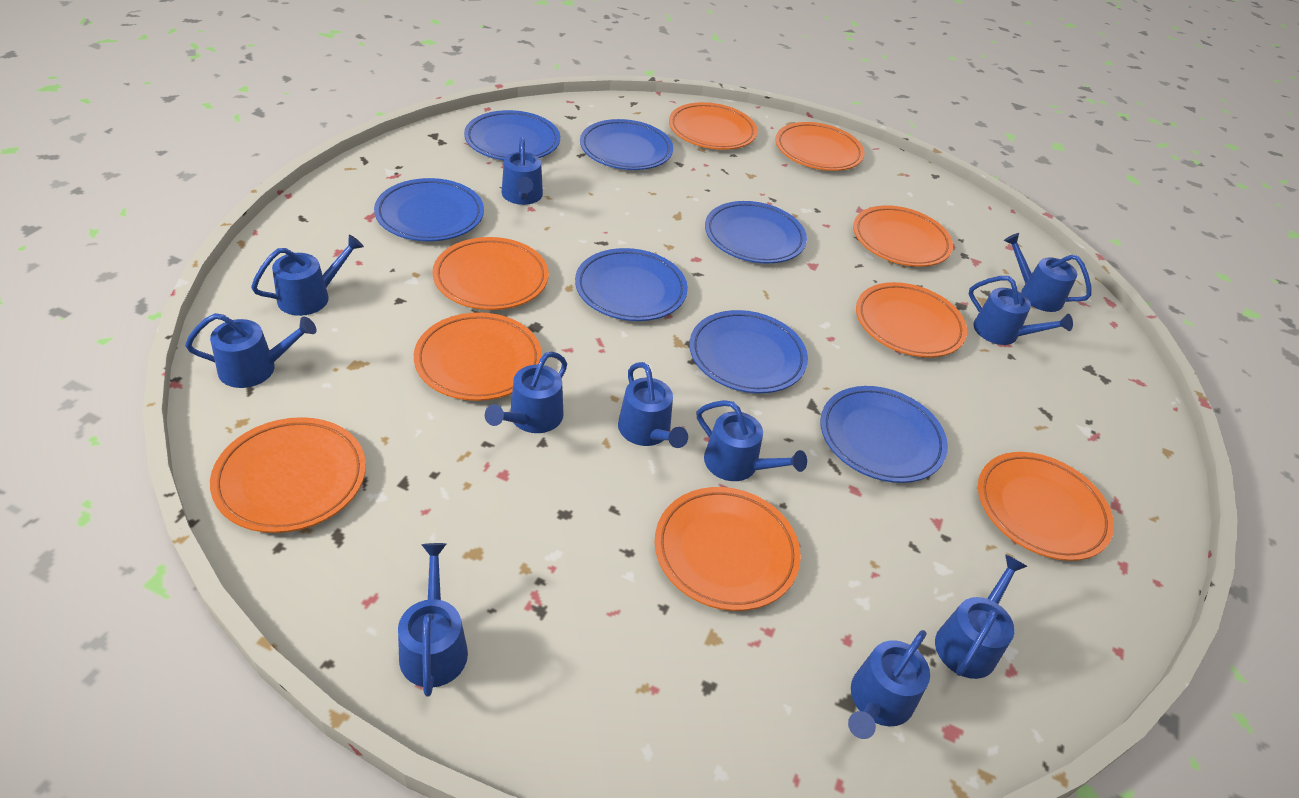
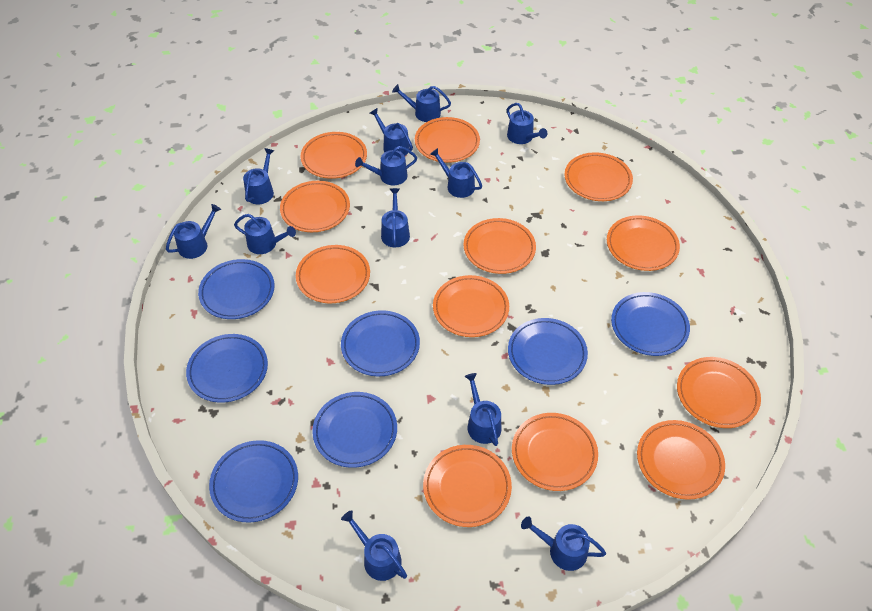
blue watering can: [185,313,317,388] [251,235,364,316] [398,543,468,697] [485,352,567,433] [501,137,543,205] [618,362,688,448] [697,400,807,481] [848,630,930,739] [935,554,1027,679] [969,276,1073,345] [1004,233,1091,312] = 11 -> [166,204,221,259] [234,214,296,254] [243,148,274,204] [341,510,407,581] [355,146,417,185] [370,108,413,156] [381,188,410,248] [392,84,451,122] [430,148,482,198] [465,373,501,446] [507,103,547,144] [521,516,606,571] = 12
orange plate: [210,417,366,533] [414,312,542,401] [432,237,549,310] [655,487,801,611] [669,102,757,150] [776,122,865,171] [853,205,953,267] [856,282,967,358] [978,452,1114,561] = 9 -> [280,181,350,232] [296,245,370,303] [301,132,367,179] [415,117,480,163] [423,445,512,527] [433,275,509,337] [463,218,536,274] [512,413,598,491] [564,152,633,201] [607,215,680,271] [637,420,725,500] [677,357,761,428] = 12

